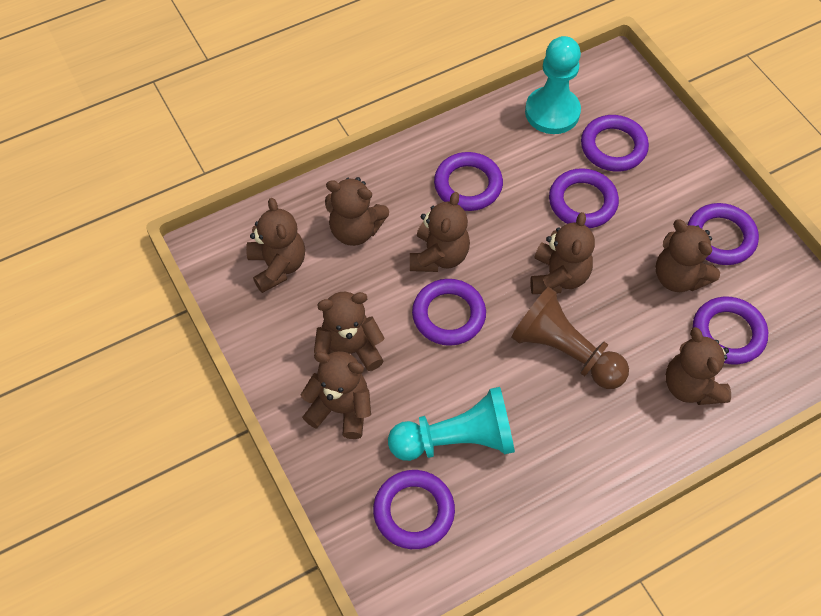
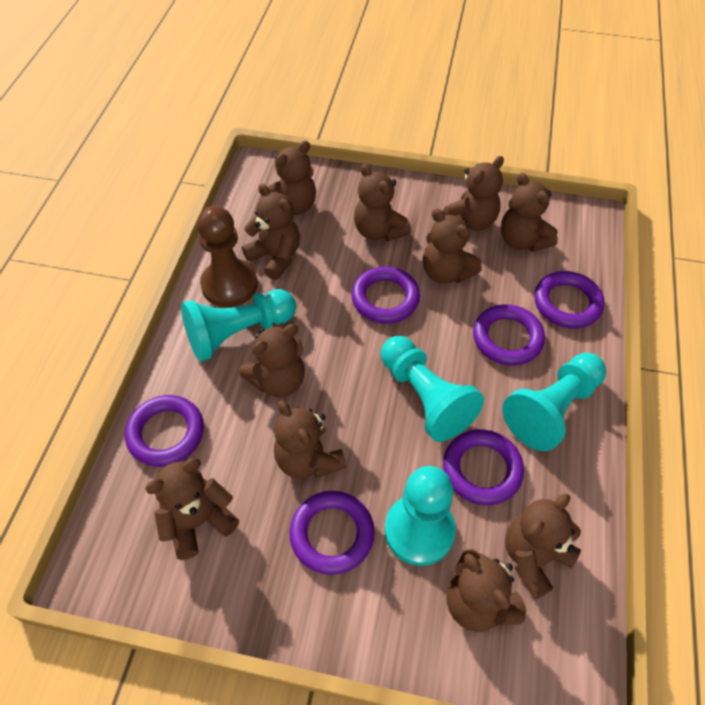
brown teddy bear: [246,198,305,293] [301,351,371,439] [314,292,385,371] [325,177,389,246] [410,192,470,272] [530,212,595,294] [656,219,720,292] [666,327,731,405] = 8 -> [145,458,239,560] [239,324,305,398] [242,184,300,280] [267,141,316,215] [274,400,347,479] [354,164,411,241] [423,209,482,284] [442,156,504,231] [447,549,526,632] [501,173,558,252] [505,494,581,600] = 11
purple ring: [373,470,455,549] [412,279,486,346] [434,152,503,211] [549,168,619,228] [581,115,649,172] [687,203,759,265] [693,297,768,365] = 7 -> [125,395,204,467] [289,491,375,575] [351,266,420,324] [443,429,524,505] [473,304,545,366] [534,271,605,329] = 6
turquoise pawn: [388,387,515,461] [525,36,581,134] = 2 -> [181,289,296,362] [381,336,484,442] [385,466,456,566] [502,353,606,451] = 4

